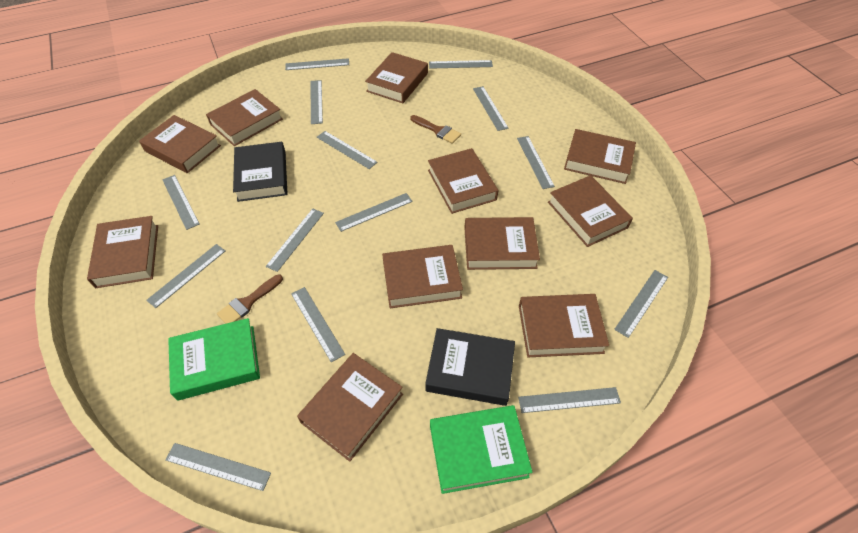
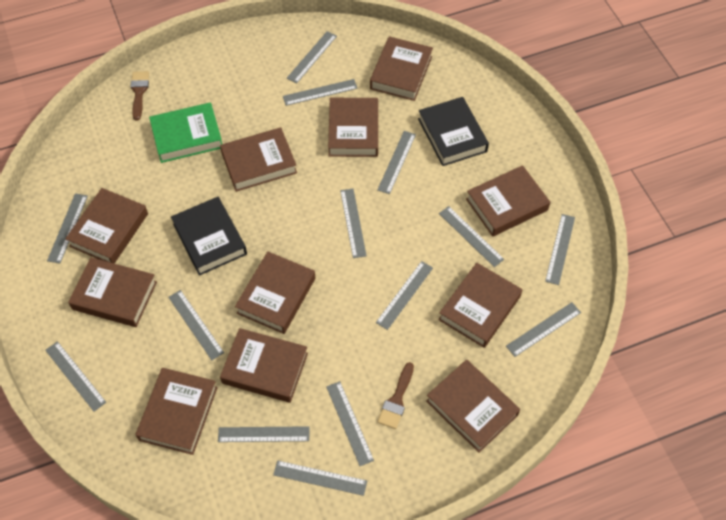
green book: [168,318,260,401] [430,405,533,494] = 2 -> [149,102,222,163] = 1

